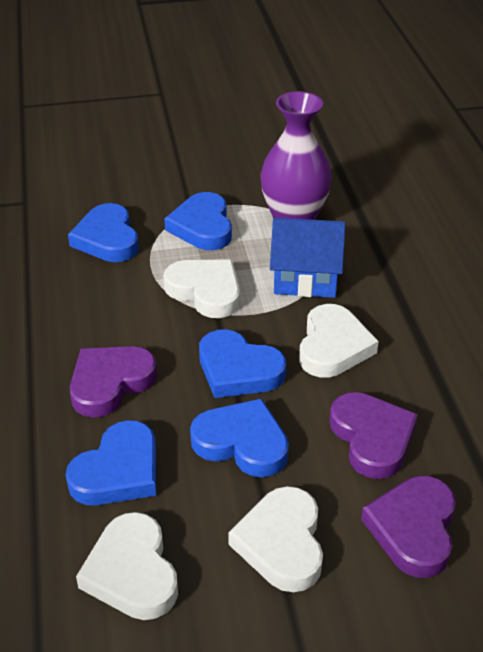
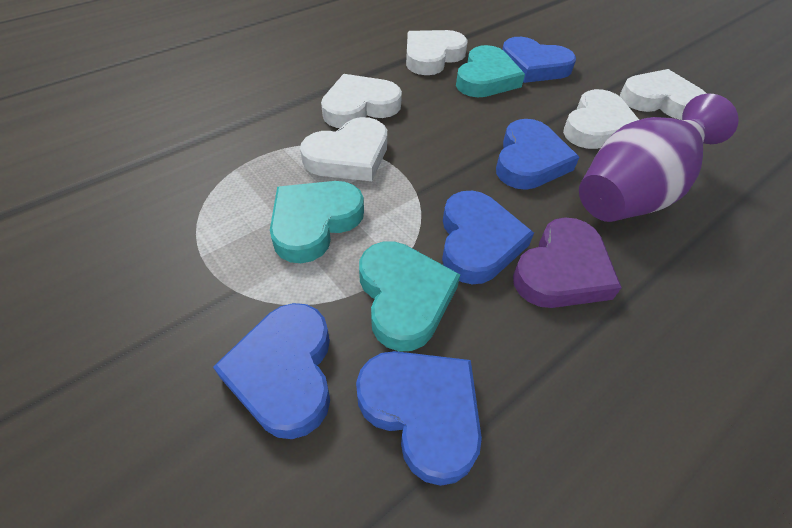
blue house: [270,218,346,298] = 1 -> none = 0
purple heart: [70,346,157,418] [329,392,418,479] [361,476,456,578] = 3 -> [513,217,622,308] = 1
turquoise heart: none = 0 -> [270,181,364,263] [359,241,460,352] [456,45,525,97] = 3
white heart: [76,512,178,620] [163,259,240,318] [228,486,323,592] [299,304,379,378] = 4 -> [300,117,387,181] [321,74,402,128] [406,30,468,75] [563,89,639,149] [620,69,707,120] = 5

